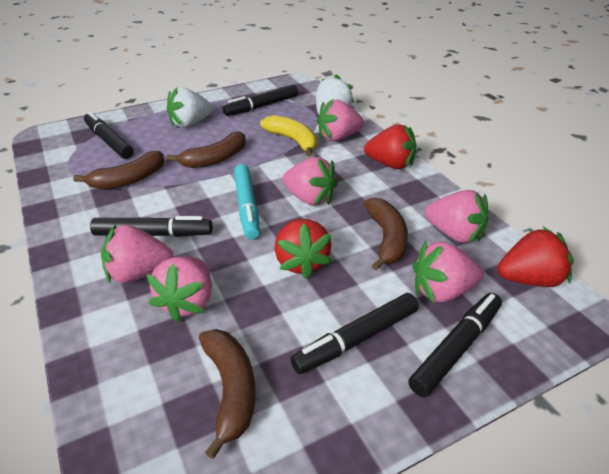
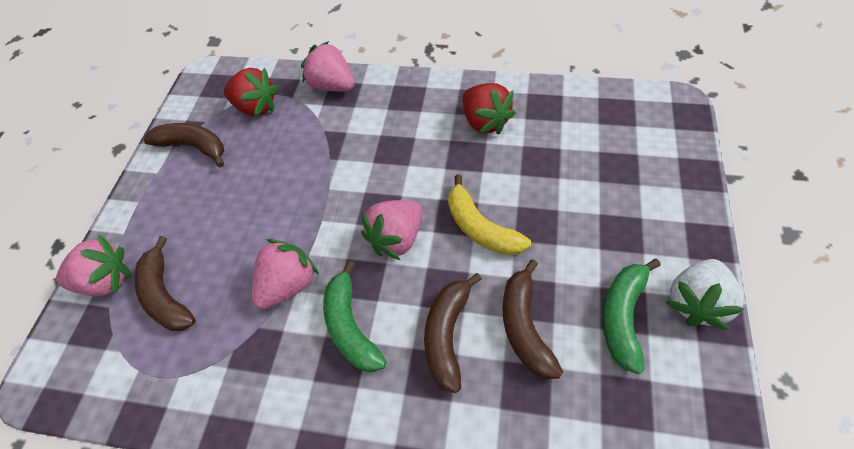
black marker: [84,111,133,159] [90,216,213,237] [222,85,298,116] [290,293,419,374] [408,293,502,397] = 5 -> none = 0
green banana: none = 0 -> [323,261,386,372] [602,259,661,374] = 2
pink strawberry: [101,225,174,283] [146,256,212,322] [283,157,338,206] [317,100,364,141] [413,241,484,303] [425,190,488,243] = 6 -> [56,235,131,296] [251,239,319,309] [301,41,355,91] [361,200,422,260] = 4
red strawberry: [275,219,332,279] [364,124,416,169] [497,227,574,287] = 3 -> [224,68,278,117] [463,83,516,134] = 2
turquoise marker: [234,164,260,239] = 1 -> none = 0
white strawberry: [167,87,213,128] [316,74,354,114] = 2 -> [666,259,744,330] = 1

